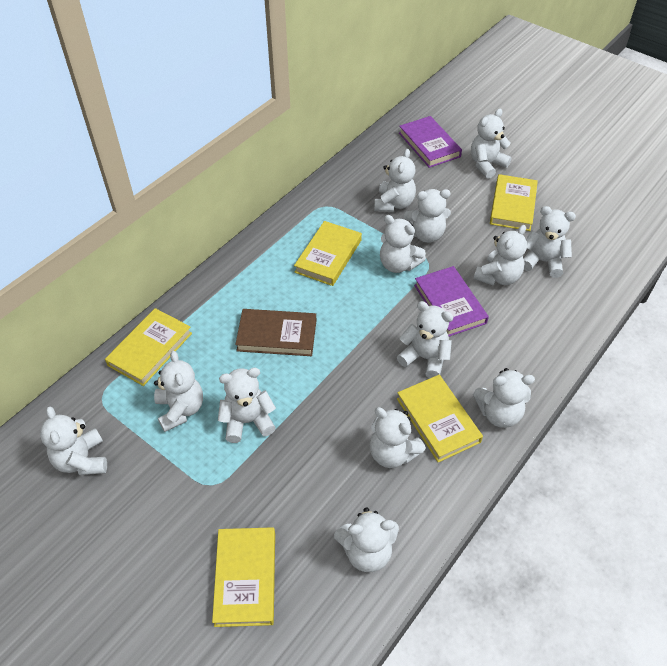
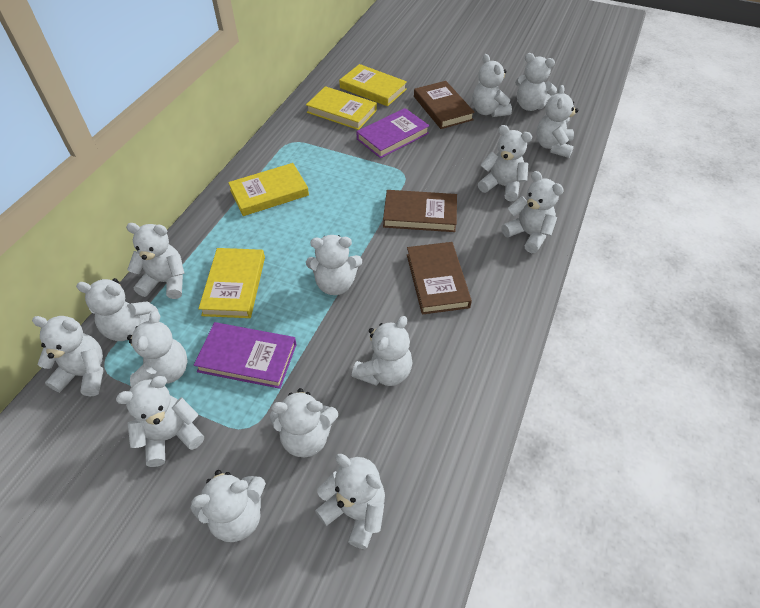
brown book: [235,309,316,356] = 1 -> [383,190,457,232] [407,242,472,315] [414,81,475,129] = 3
white teddy bear: [40,406,107,475] [154,351,203,432] [218,368,276,443] [334,507,399,572] [369,407,426,468] [374,149,416,212] [380,215,426,273] [397,301,453,378] [404,189,451,243] [471,109,512,179] [473,368,535,428] [474,225,527,286] [523,206,576,278] = 13 -> [32,316,103,396] [76,278,158,341] [116,376,204,467] [126,223,184,299] [127,310,188,388] [190,470,266,542] [270,388,338,457] [306,235,362,295] [315,454,385,549] [352,316,412,386] [472,54,512,117] [478,125,532,202] [501,171,564,253] [515,53,557,111] [536,85,578,158] = 15
yellow book: [105,308,192,386] [212,527,275,627] [294,221,362,286] [397,375,483,463] [490,174,538,231] = 5 -> [198,248,265,318] [228,163,309,216] [306,86,377,130] [339,64,407,106] = 4

